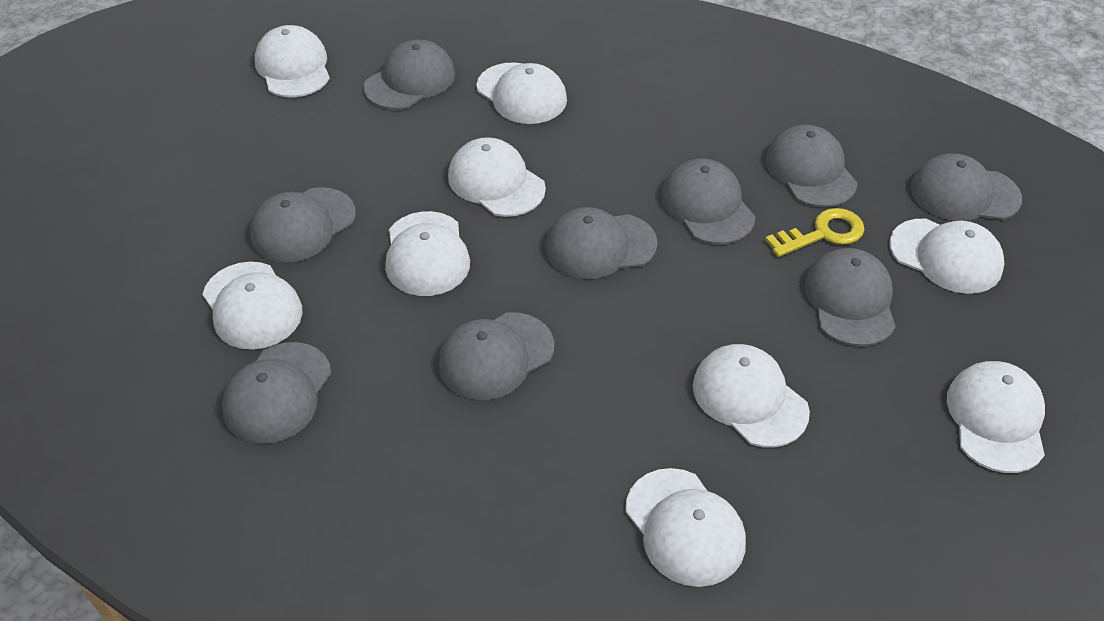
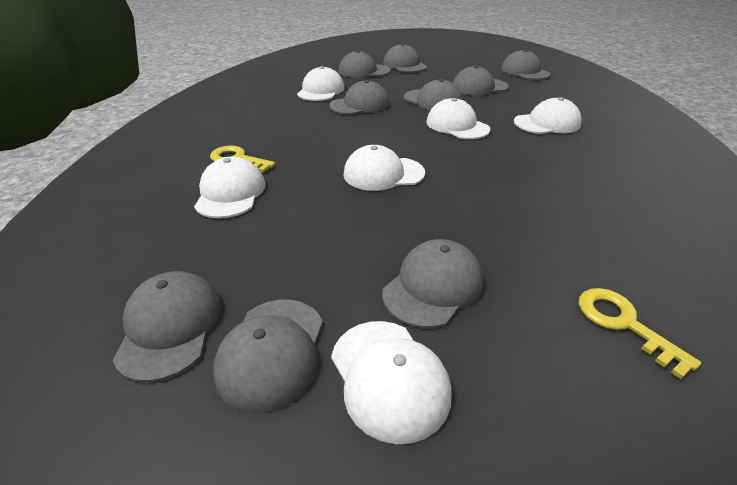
white cap: [203,262,303,350] [255,25,330,97] [385,211,470,296] [448,137,546,217] [476,62,567,124] [625,468,746,587] [693,344,810,447] [889,218,1004,294] [947,361,1045,473] = 9 -> [194,157,266,218] [297,66,345,101] [331,321,452,444] [344,145,425,191] [426,98,490,139] [514,97,582,134] = 6
yellow key: [765,208,865,257] = 1 -> [210,146,275,173] [579,288,701,379] = 2

